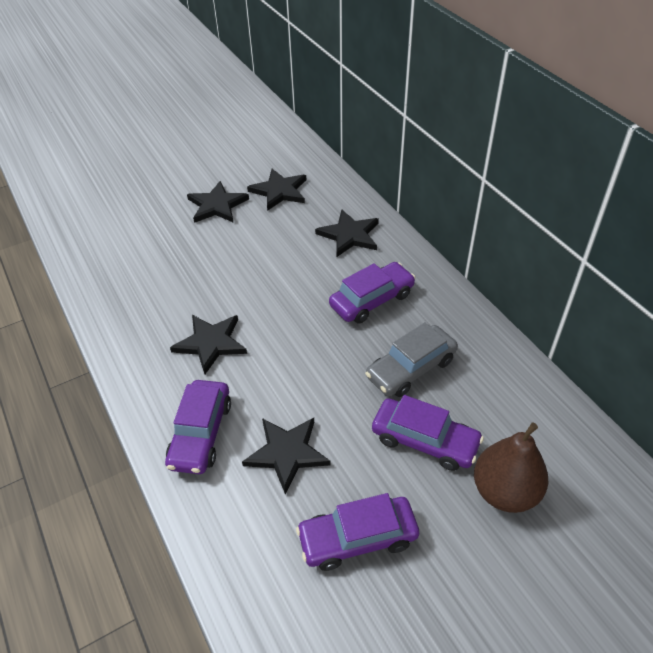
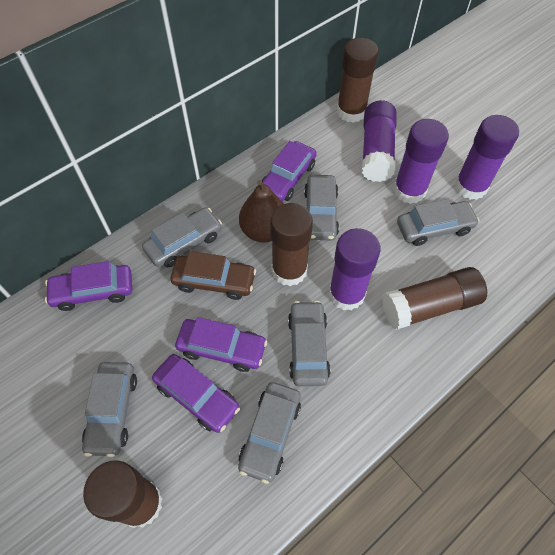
black star: [170,315,247,374] [187,181,249,223] [242,418,331,495] [247,169,306,211] [315,209,379,257] = 5 -> none = 0
brown car: none = 0 -> [170,251,256,300] = 1
brown glue stick: none = 0 -> [83,460,163,528] [270,203,313,286] [337,38,379,123] [382,267,487,330] = 4
grey car: [365,322,458,397] = 1 -> [82,362,137,457] [142,207,222,267] [238,382,301,484] [288,301,331,386] [304,175,339,240] [397,199,479,246] = 6
purple glue stick: none = 0 -> [329,228,381,311] [362,100,397,182] [393,119,449,204] [454,115,519,200] = 4

